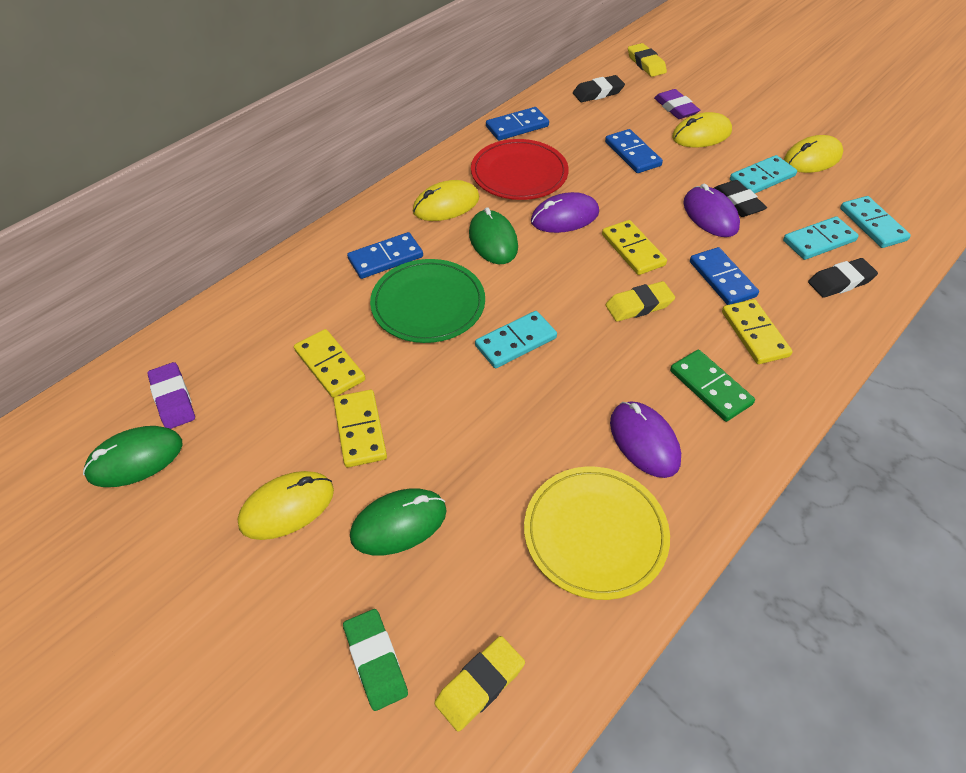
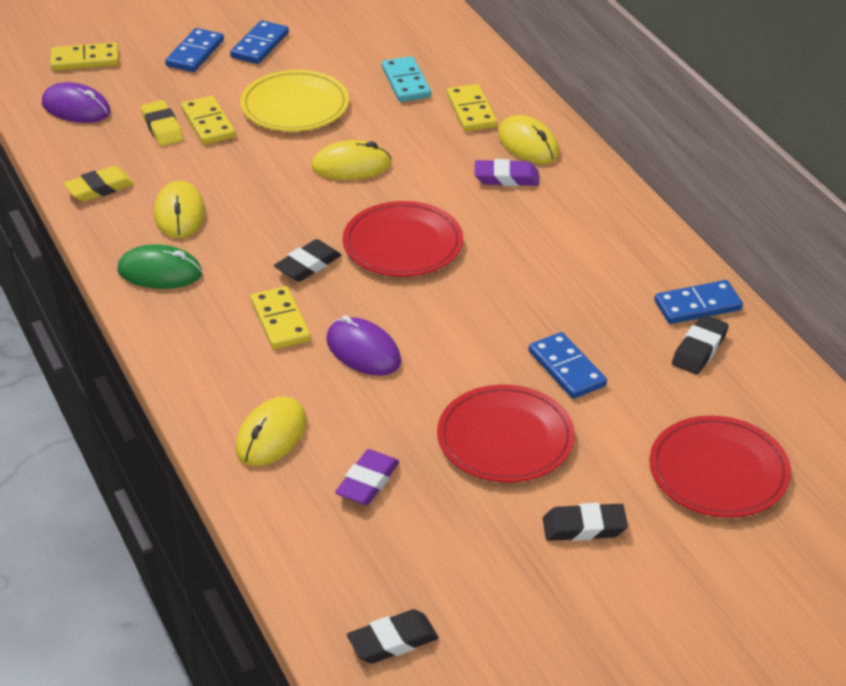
black eraser: [573,75,625,102] [714,180,767,217] [808,258,878,298] = 3 -> [274,239,341,282] [347,609,438,664] [543,503,628,541] [672,315,729,374] = 4
green domino: [670,350,755,422] = 1 -> none = 0
green eraser: [343,609,408,711] = 1 -> none = 0
green mouse: [83,426,182,487] [350,489,447,555] [469,207,518,264] = 3 -> [117,244,202,289] = 1
green plate: [370,259,485,343] = 1 -> none = 0
purple mouse: [531,192,599,233] [610,401,681,478] [683,184,740,237] = 3 -> [42,82,110,123] [326,315,401,376] = 2
red plate: [471,139,569,200] = 1 -> [343,201,463,277] [437,385,575,482] [649,415,791,518] = 3
turquoise domino: [475,311,557,368] [730,155,797,193] [783,216,859,260] [840,196,911,248] = 4 -> [382,56,431,102] = 1
yellow eraser: [434,636,525,732] [606,281,675,322] [628,43,667,77] = 3 -> [64,166,134,202] [141,100,184,146] = 2

